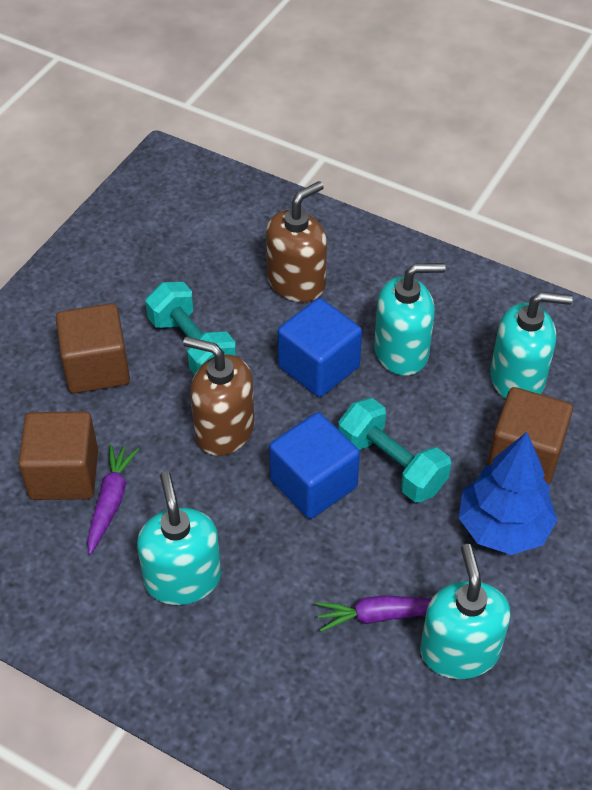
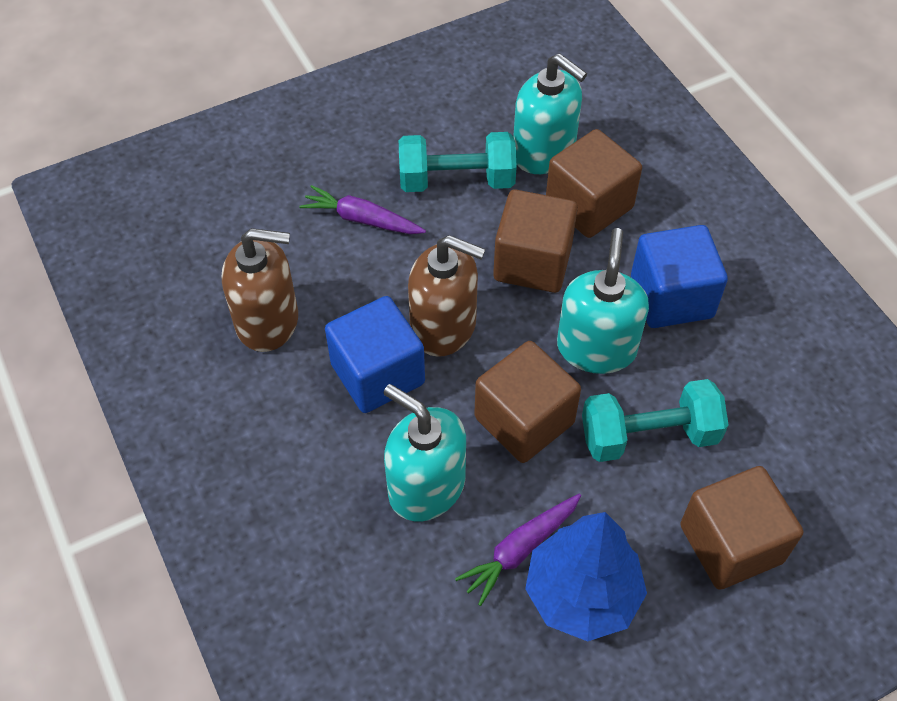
brown cube: [18,411,98,500] [56,303,130,393] [488,387,573,485] = 3 -> [474,341,581,463] [493,190,578,293] [546,129,642,238] [680,466,803,590] = 4
turquoise soap dispenser: [137,472,221,605] [374,263,446,376] [420,544,511,679] [490,292,573,399] = 4 -> [384,384,466,522] [513,53,587,174] [557,228,649,374] = 3

